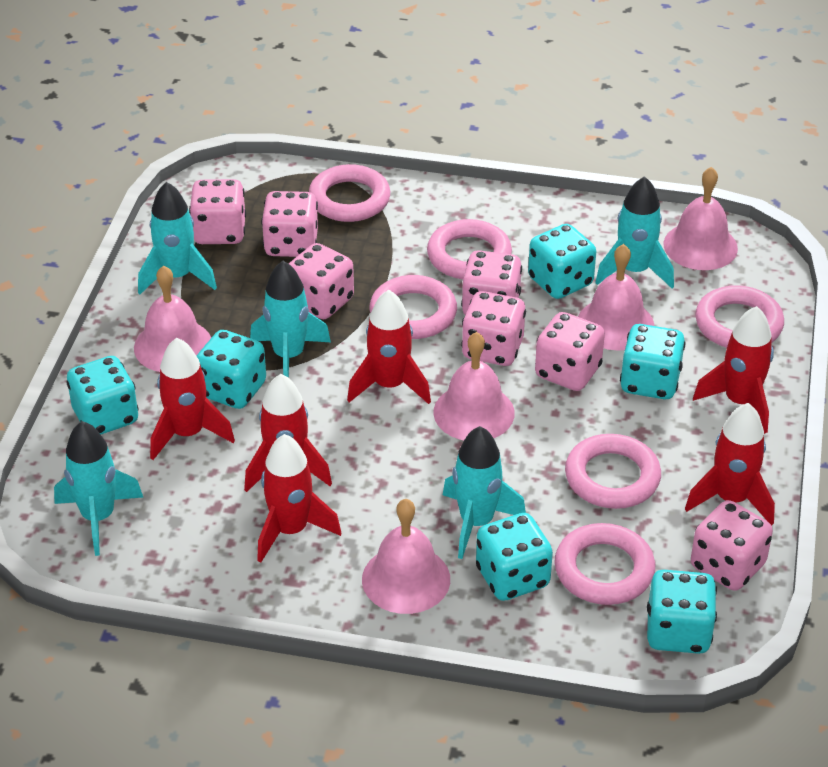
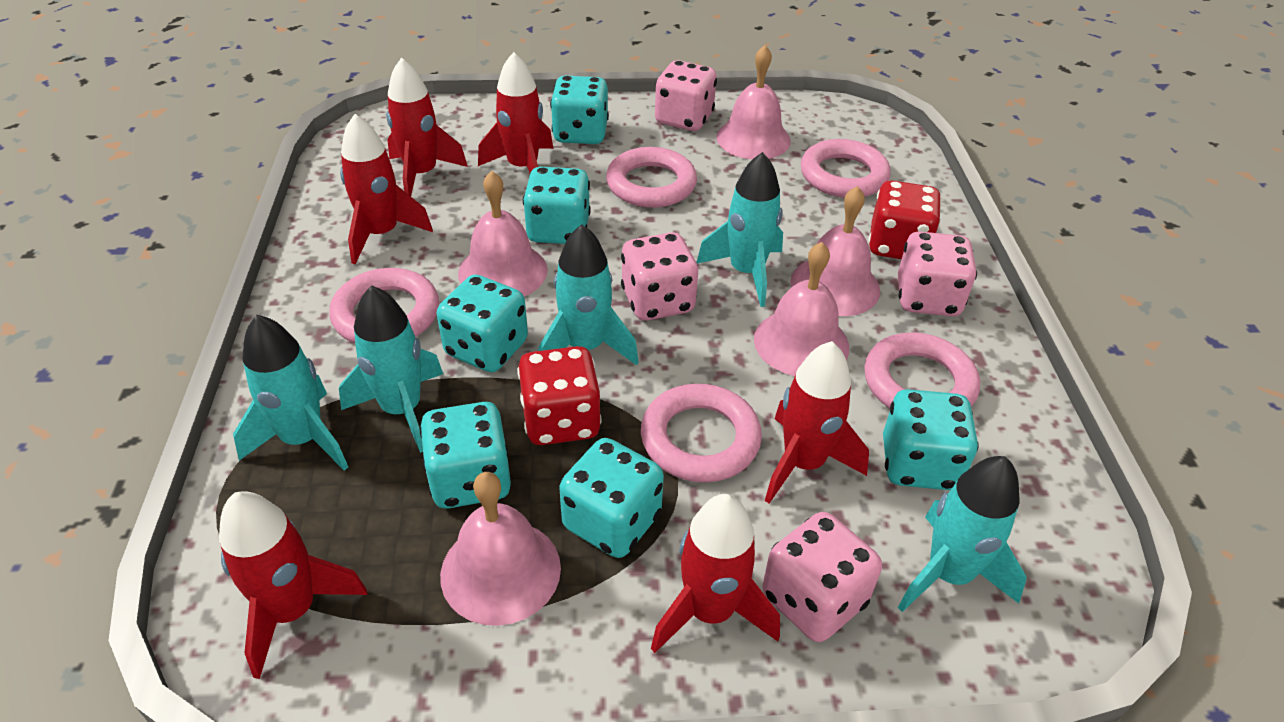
pink dice: [189,179,246,244] [261,191,318,257] [289,243,354,319] [461,250,522,315] [461,291,526,366] [535,312,605,391] [691,500,773,591] = 7 -> [621,232,698,321] [655,60,717,131] [762,512,882,642] [898,232,977,316] = 4
pink ring: [309,164,390,222] [370,275,457,339] [427,219,512,279] [555,523,655,605] [565,434,661,509] [695,285,784,348] = 6 -> [329,268,439,343] [606,147,697,208] [641,384,762,482] [801,139,891,198] [864,333,980,408] = 5
red dice: none = 0 -> [517,346,602,445] [868,180,941,259] = 2

